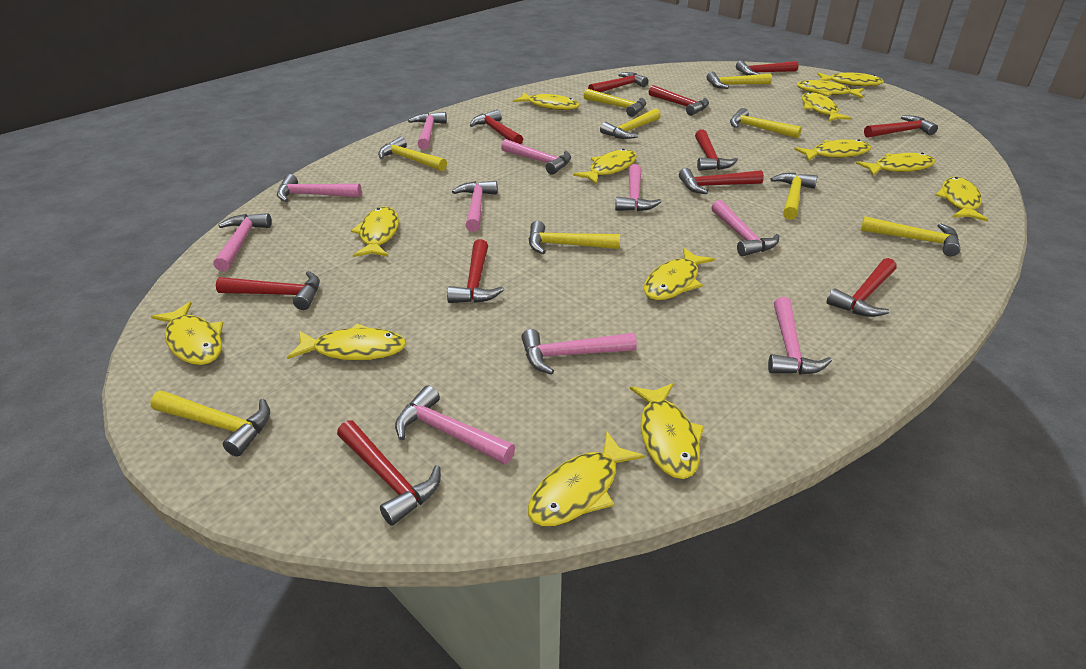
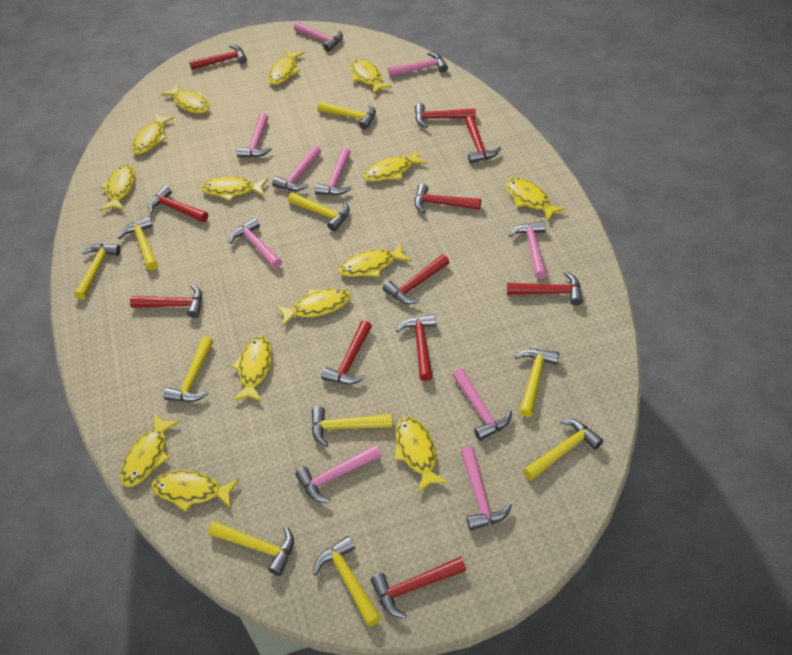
yellow hammer: [150,391,270,457] [378,137,447,171] [529,221,620,254] [584,89,646,117] [600,108,661,139] [706,72,772,89] [730,108,802,139] [770,173,818,220] [860,216,960,256] = 9 -> [74,244,121,299] [118,216,158,270] [164,336,213,402] [208,521,294,576] [288,192,350,231] [312,406,393,447] [313,536,381,627] [318,101,376,130] [515,349,559,417] [523,419,603,481] = 10

